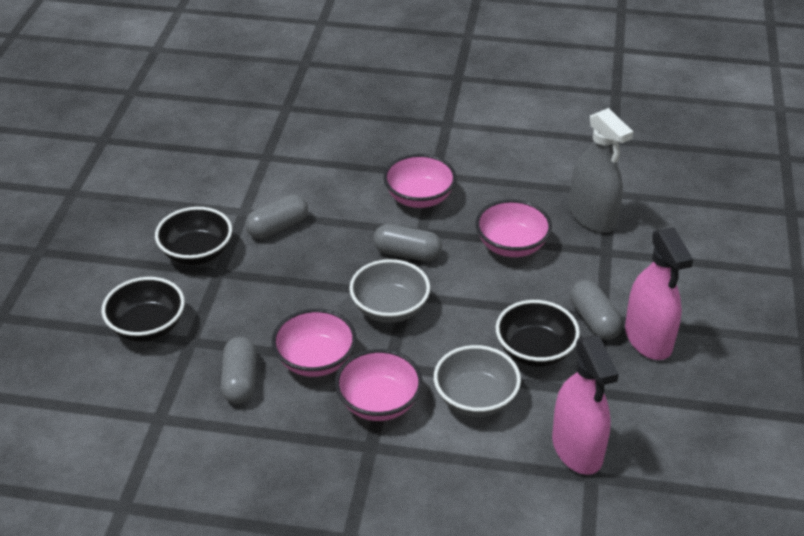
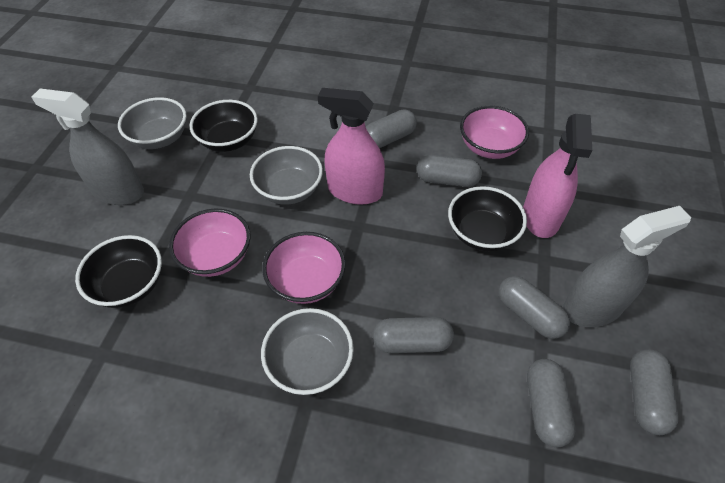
grey bowl: [349,259,430,323] [434,345,521,417] = 2 -> [118,97,187,149] [250,146,323,205] [261,308,354,395] = 3
grey capsule: [221,337,257,404] [245,194,308,239] [373,224,442,261] [570,280,623,340] = 4 -> [366,109,417,148] [373,317,454,353] [417,155,482,187] [499,276,570,339] [527,359,575,447] [630,349,678,435] = 6
grey spray bottle: [569,108,633,233] = 1 -> [31,88,144,205] [563,206,691,327] = 2
pink bowl: [272,309,356,377] [335,349,422,421] [383,154,456,208] [475,199,552,257] = 4 -> [169,209,251,277] [262,232,346,304] [460,106,529,159] = 3

